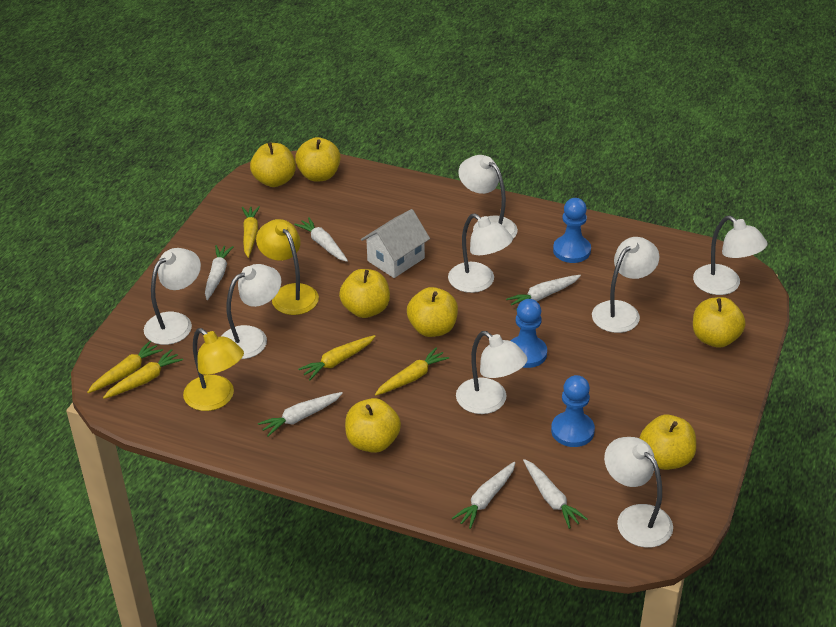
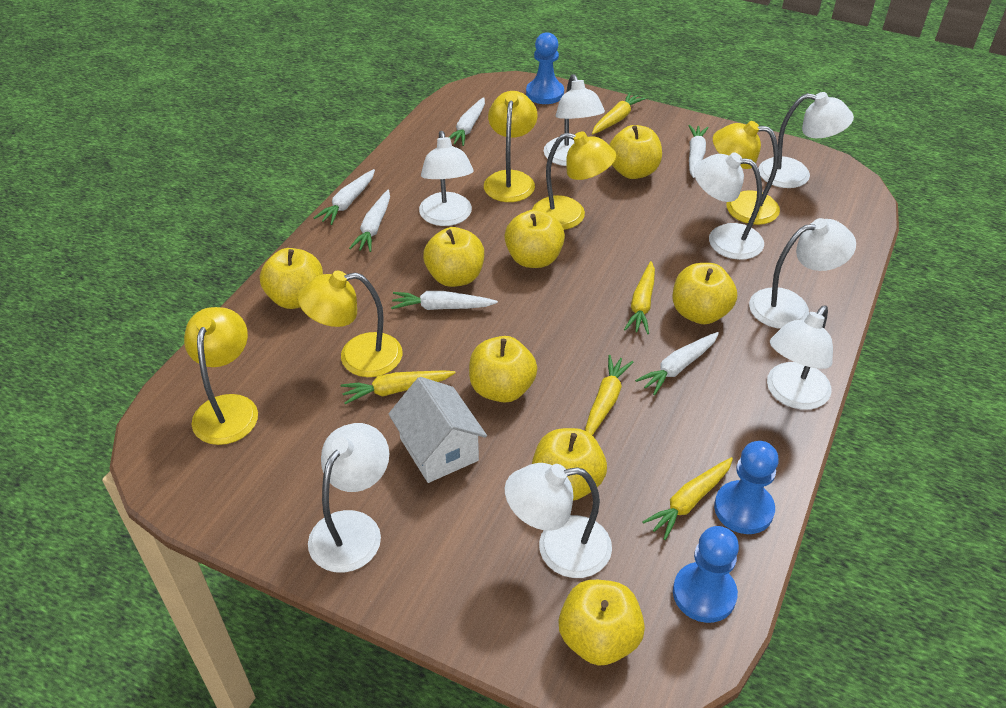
yellow apple: [250,142,296,187] [295,137,341,182] [339,269,390,318] [345,398,401,453] [407,287,458,337] [640,415,696,470] [693,297,746,348] = 7 -> [260,248,323,309] [423,227,484,287] [469,336,537,403] [504,209,565,268] [532,428,607,500] [559,580,645,666] [609,125,662,179] [673,263,737,324] = 8
yellow lamp: [183,328,244,411] [256,219,319,315] = 2 -> [184,307,258,445] [298,271,402,377] [484,91,537,202] [532,131,616,230] [713,121,780,225] = 5

